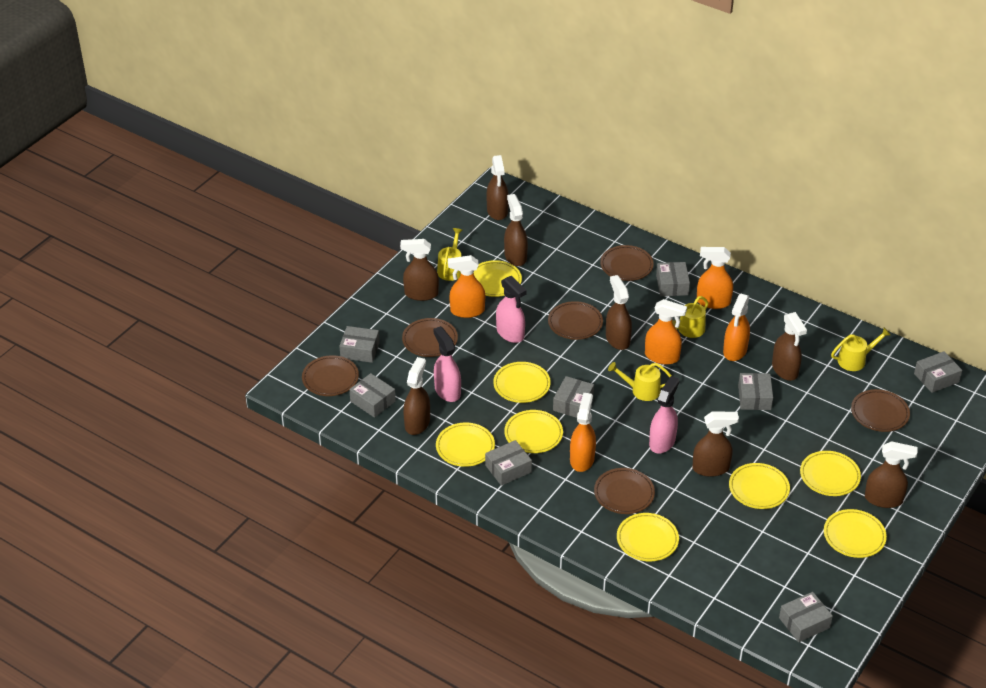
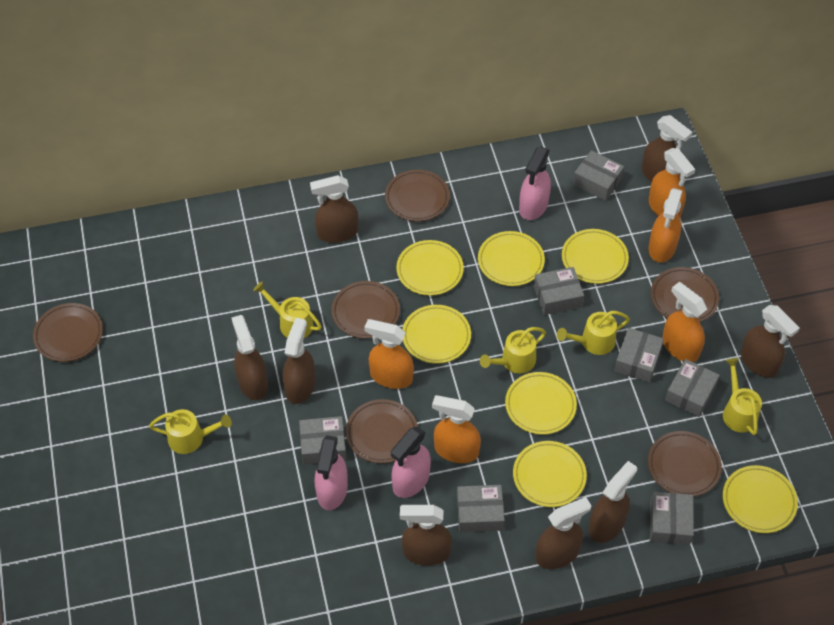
grey box: [339,326,380,363] [349,373,396,418] [485,440,532,486] [553,376,594,418] [656,262,690,296] [738,373,773,410] [779,592,833,642] [914,351,962,393] = 8 -> [299,416,346,465] [457,485,505,532] [534,267,584,315] [573,150,624,201] [614,328,664,383] [650,492,694,545] [665,359,720,417] = 7
yellow plate: [436,423,495,467] [474,260,522,297] [493,362,551,403] [504,410,563,453] [617,513,679,562] [729,463,790,509] [800,451,861,496] [824,509,887,558] = 8 -> [396,240,464,296] [402,305,471,364] [478,231,545,286] [505,372,577,435] [513,441,587,507] [562,229,629,284] [723,465,798,533] = 7
yellow watering can: [437,228,462,281] [608,362,672,401] [672,296,708,338] [831,328,891,371] = 4 -> [149,409,232,454] [253,282,322,338] [480,327,546,374] [557,311,630,355] [723,358,762,435] = 5

